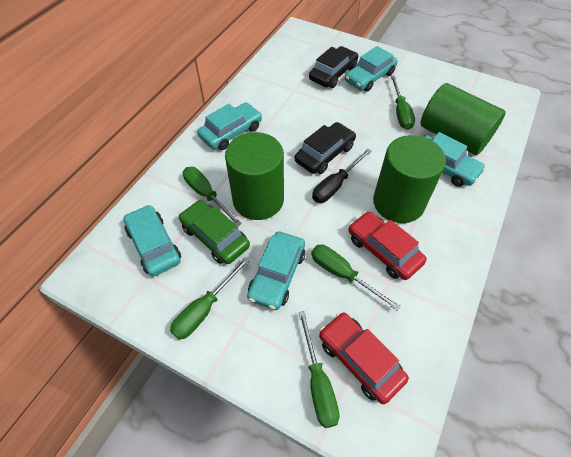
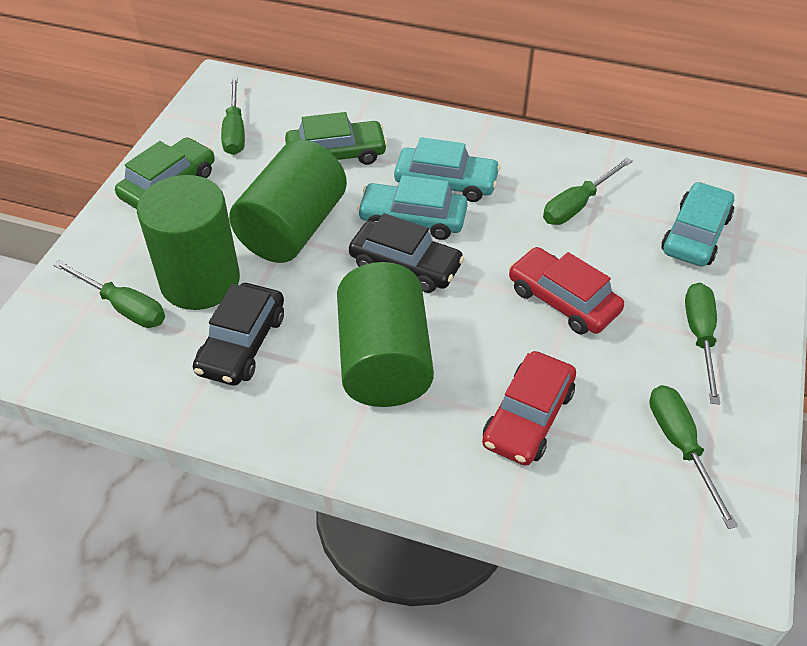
black screwdriver: [312,149,372,203] = 1 -> none = 0
green car: [179,200,250,264] = 1 -> [115,137,215,209] [285,112,388,165] = 2
turquoise car: [123,205,181,277] [198,102,262,150] [247,232,305,310] [345,46,398,92] [423,132,486,187] = 5 -> [357,175,468,240] [394,137,501,202] [661,182,734,267] = 3

